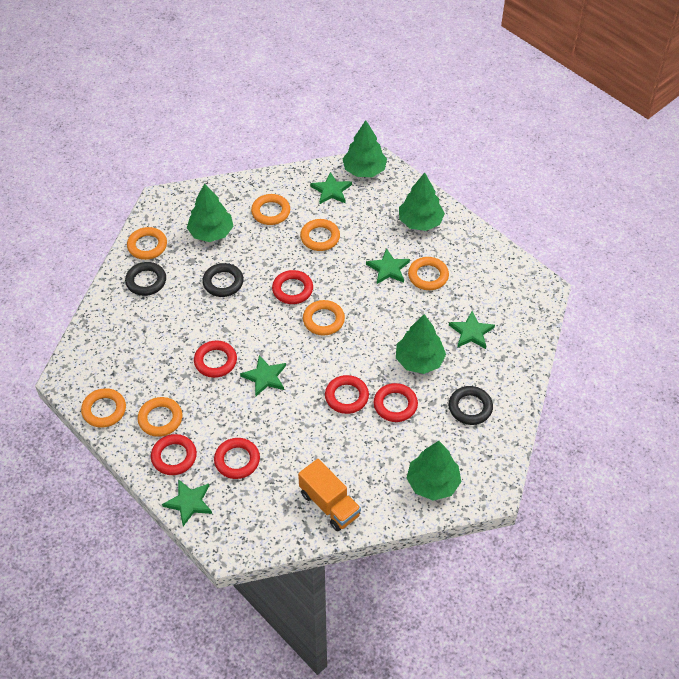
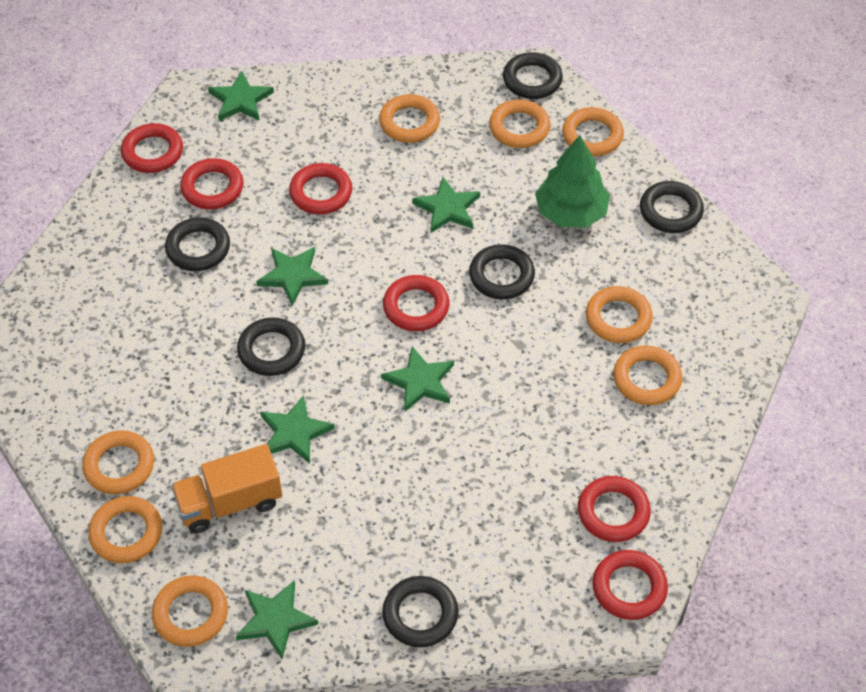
black ring: [125,262,166,296] [202,263,244,297] [449,386,493,425] = 3 -> [165,217,230,271] [237,317,305,376] [382,576,458,647] [469,244,535,299] [503,52,563,99] [640,181,704,233] = 6
green star: [162,479,212,526] [240,355,286,396] [310,172,352,204] [366,248,410,284] [449,311,495,349] = 5 -> [208,71,274,121] [236,580,318,659] [256,247,328,306] [260,395,335,464] [381,346,454,412] [412,177,480,233] = 6
green tree: [187,183,234,242] [343,120,387,177] [396,314,446,374] [399,173,445,231] [407,441,461,501] = 5 -> [535,135,610,228] = 1
orange ring: [81,388,126,428] [127,227,167,260] [138,397,182,437] [251,194,290,225] [300,219,340,251] [303,300,345,336] [408,257,449,290] = 7 -> [82,430,154,494] [88,496,162,563] [152,575,228,647] [379,94,440,143] [489,99,550,148] [562,107,624,156] [586,286,653,343] [613,345,682,405] = 8

